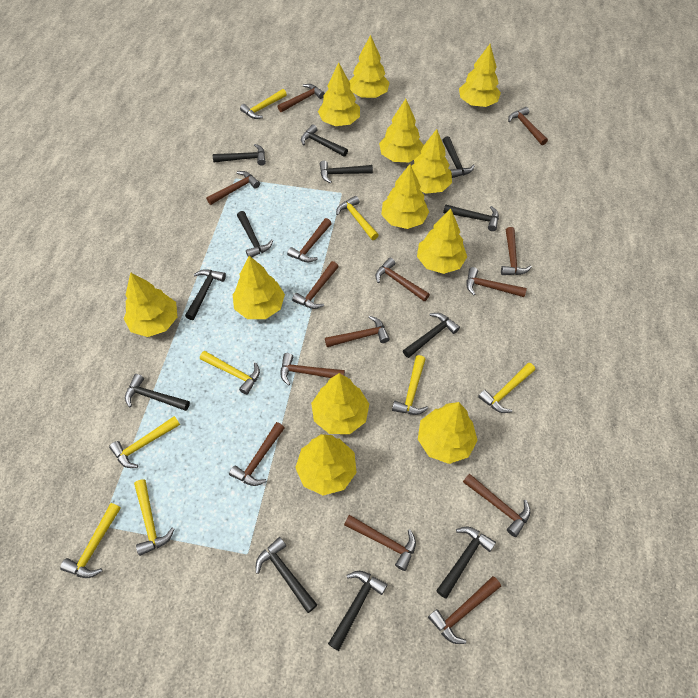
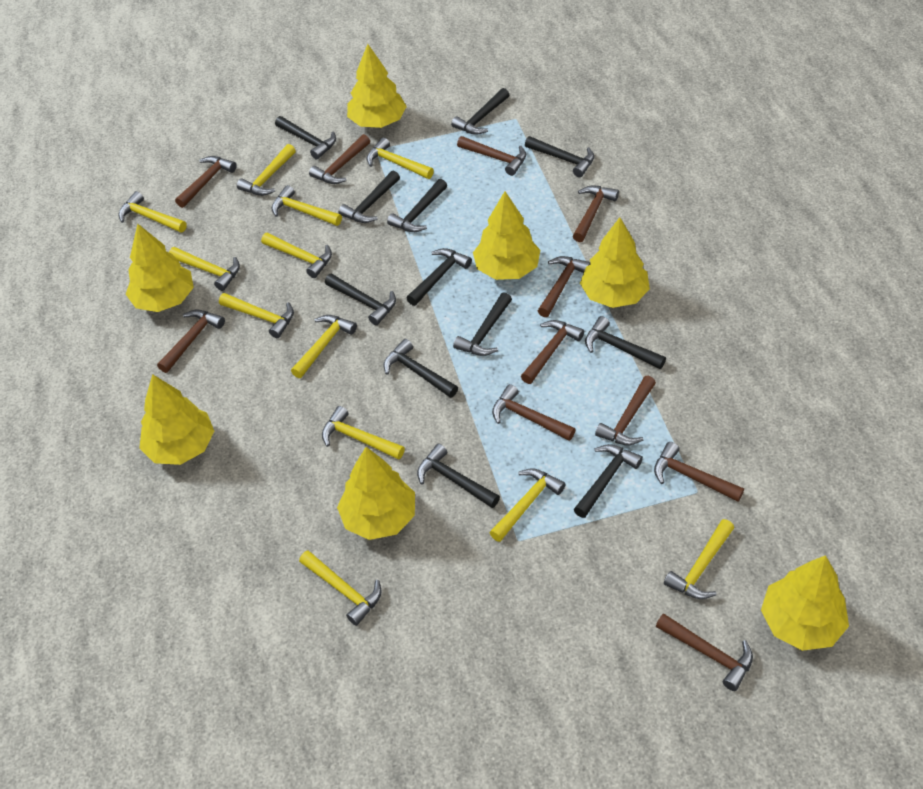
brown hammer: [206,171,260,205] [229,422,285,486] [278,84,325,112] [280,353,345,385] [287,218,332,262] [292,261,339,309] [325,316,390,347] [344,515,416,571] [375,258,430,301] [428,576,501,644] [463,474,530,537] [466,267,527,297] [501,227,532,275] [508,107,548,145] = 14 -> [157,310,225,373] [175,156,237,208] [309,134,370,184] [457,136,526,176] [492,384,576,441] [521,320,584,384] [538,256,591,317] [573,185,619,242] [595,376,656,445] [654,442,744,502] [656,613,753,691] = 11
yellow hammer: [60,503,121,578] [109,416,180,468] [134,479,174,556] [200,351,260,395] [240,89,287,119] [336,196,379,240] [392,355,428,415] [478,363,535,413] = 8 -> [118,191,187,233] [169,247,240,291] [219,293,294,338] [237,144,296,196] [261,233,332,278] [272,185,342,226] [291,315,357,378] [299,550,381,626] [322,406,405,460] [367,137,434,179] [490,468,566,542] [664,519,734,599] = 12
yellow tree: [124,272,177,337] [233,256,285,319] [295,434,357,495] [311,373,369,434] [318,63,360,126] [349,35,390,98] [379,99,424,162] [381,164,429,229] [411,129,452,194] [417,209,467,274] [418,402,478,464] [459,44,501,107] = 12 -> [126,224,194,312] [139,374,214,465] [337,447,415,540] [347,44,407,128] [473,192,540,280] [580,217,650,308] [761,555,849,651] = 7

